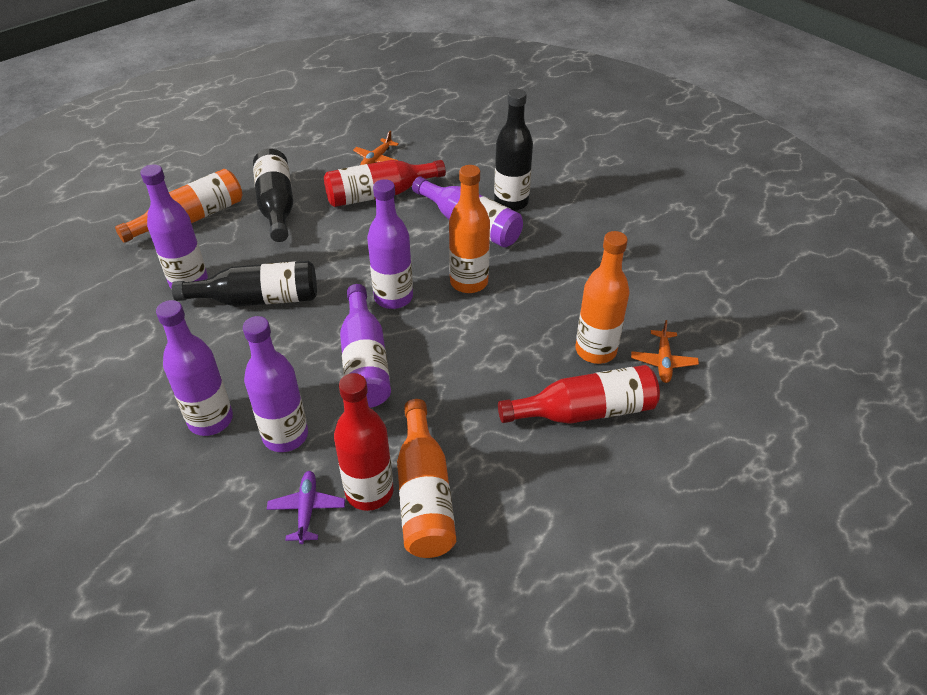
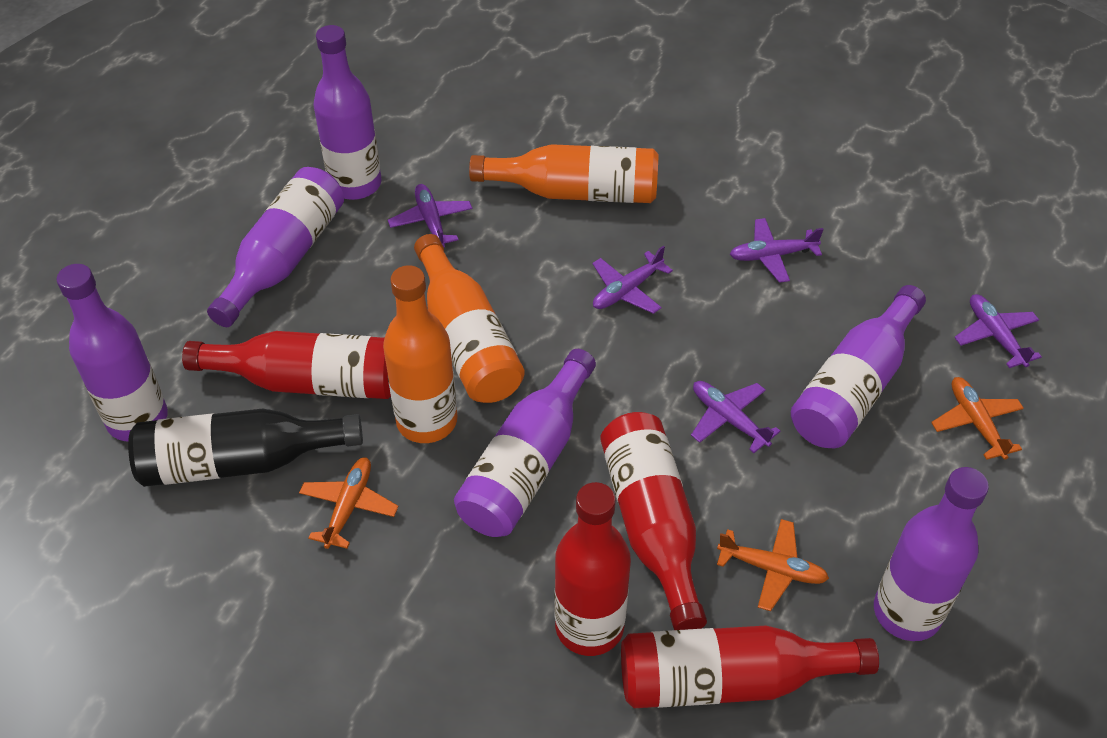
black bottle: [172,261,317,307] [253,149,293,242] [494,89,533,211] = 3 -> [128,408,363,487] = 1
orange bottle: [115,169,242,243] [397,399,456,558] [449,165,490,293] [575,231,630,364] = 4 -> [383,265,457,443] [414,234,525,403] [469,144,658,203] = 3
orange plane: [353,131,399,165] [631,320,699,383] = 2 -> [299,457,399,549] [717,519,829,611] [931,377,1024,460] = 3
purple plane: [267,471,345,544] = 1 -> [388,184,472,247] [592,245,673,314] [691,381,780,453] [730,218,824,283] [954,294,1042,368] = 5
red bottle: [324,160,446,207] [334,373,394,511] [498,365,660,424] = 3 -> [182,331,391,399] [555,482,631,656] [600,412,707,630] [621,625,879,708] = 4

